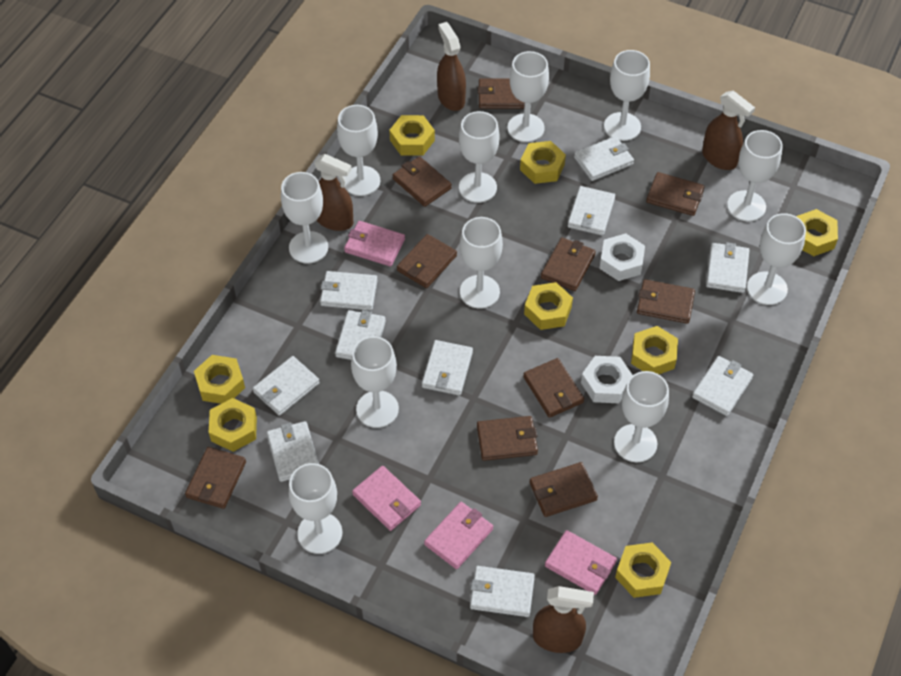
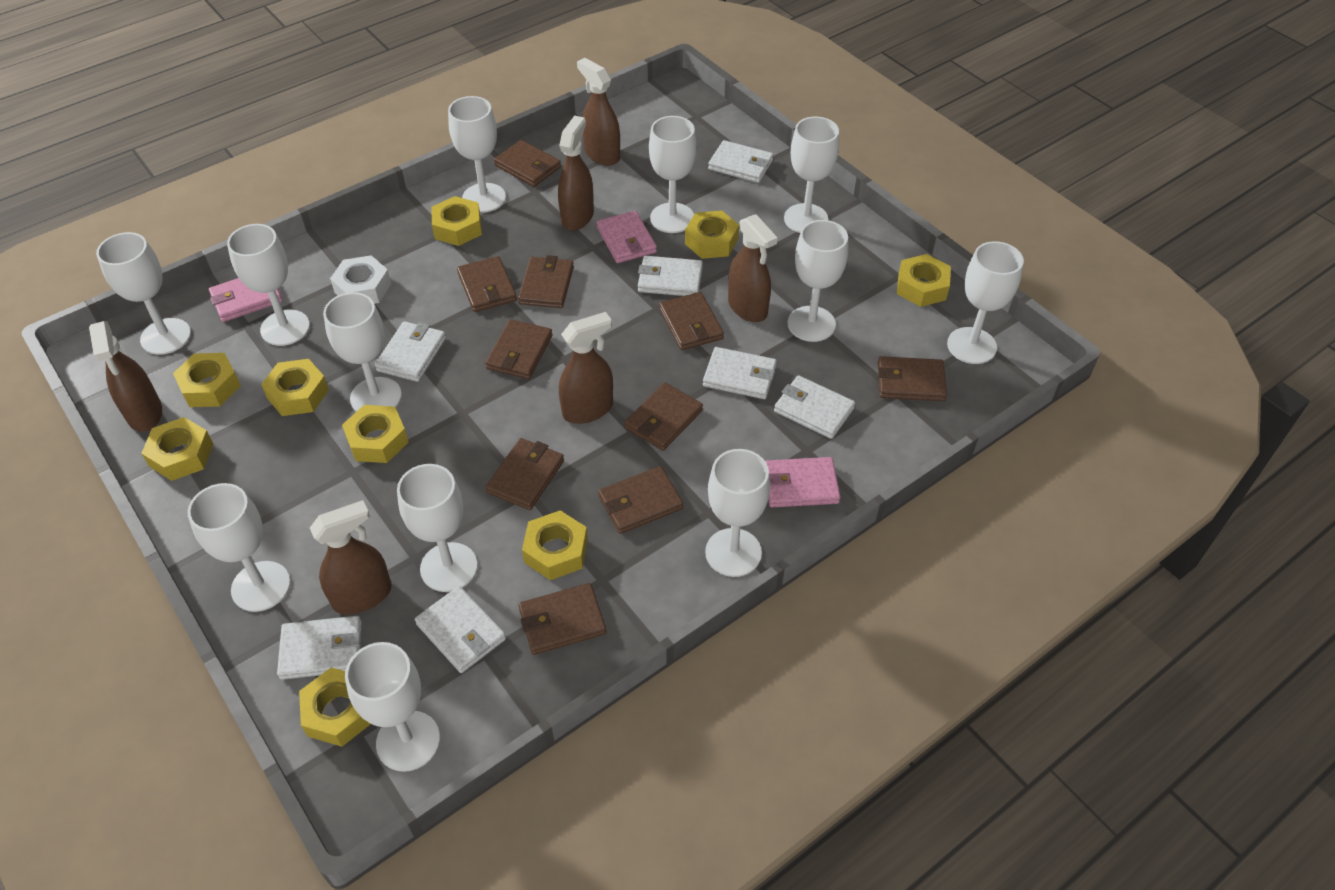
brown spray bottle: [314,154,353,231] [437,22,466,111] [533,586,594,653] [702,90,755,170] = 4 -> [89,321,162,432] [310,500,392,615] [558,115,594,231] [559,312,613,424] [577,58,620,166] [728,214,778,322] = 6
pink wallet: [344,221,405,267] [352,466,421,531] [424,502,493,569] [545,530,617,595] = 4 -> [209,278,282,322] [597,211,657,263] [765,457,841,508] = 3
white goblet: [281,172,328,264] [289,463,342,554] [337,105,380,196] [351,336,399,428] [459,111,499,203] [460,217,503,309] [508,51,549,142] [604,50,650,141] [614,371,669,462] [727,130,783,222] [747,213,806,305] = 11 -> [96,232,191,355] [187,483,290,612] [227,224,310,346] [323,292,402,412] [345,642,440,772] [397,464,478,592] [448,96,506,213] [649,116,697,233] [705,449,770,577] [784,117,839,233] [788,220,848,342] [947,241,1024,364] = 12
white nut: [581,356,633,403] [599,233,645,281] = 2 -> [330,255,391,304] = 1
white wallet: [253,356,320,416] [267,421,319,482] [320,271,378,311] [335,310,386,360] [422,340,473,395] [470,566,535,617] [568,186,615,236] [574,136,634,181] [692,356,753,416] [706,242,750,293] = 10 -> [277,616,361,680] [375,321,446,382] [415,586,506,673] [638,256,703,296] [703,347,777,399] [708,140,773,183] [774,375,855,439] = 7
yellow nut: [194,355,245,404] [209,398,257,452] [389,115,435,155] [520,141,566,184] [524,282,573,330] [615,542,671,598] [631,326,678,374] [796,209,838,256] = 8 -> [141,417,213,481] [173,353,241,407] [261,359,329,416] [299,667,370,747] [342,405,409,463] [432,196,482,246] [522,510,588,580] [685,210,739,259] [897,254,951,307] = 9

